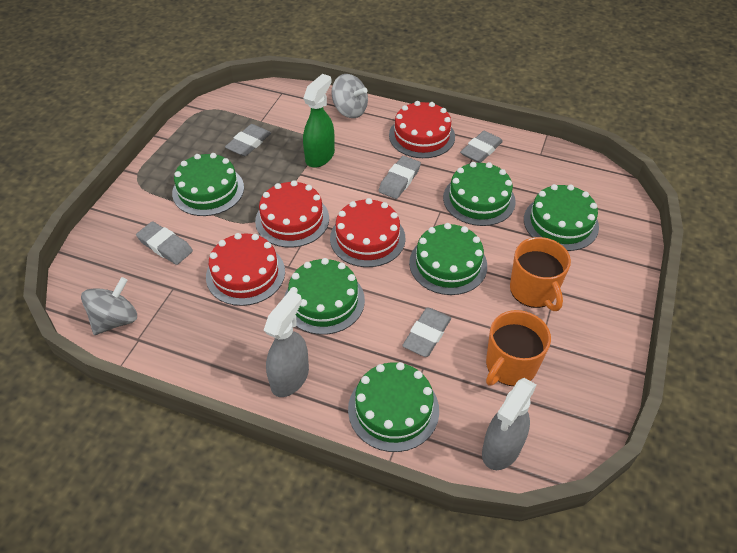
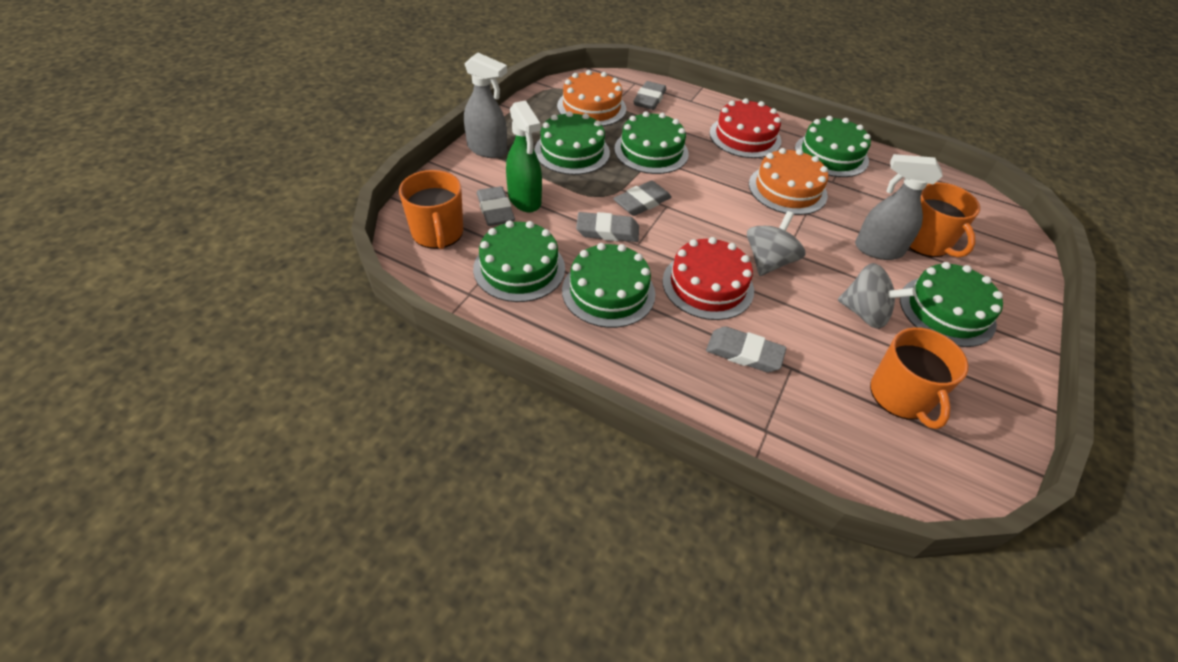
orange cake: none = 0 -> [557,70,626,126] [749,148,828,215] = 2
orange mug: [486,310,551,386] [510,237,571,311] = 2 -> [399,170,463,249] [870,327,969,429] [909,182,980,258] = 3
red cake: [206,233,285,306] [255,180,329,247] [330,198,406,267] [389,101,455,158] = 4 -> [662,237,754,320] [709,98,781,158] = 2

